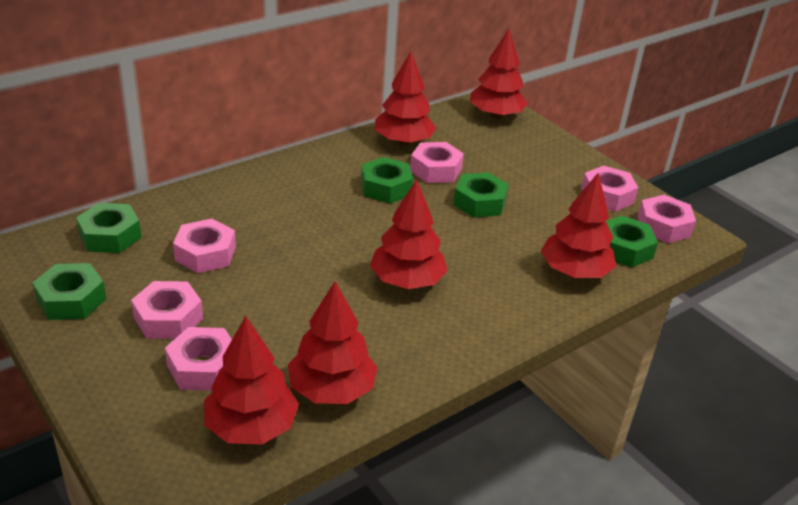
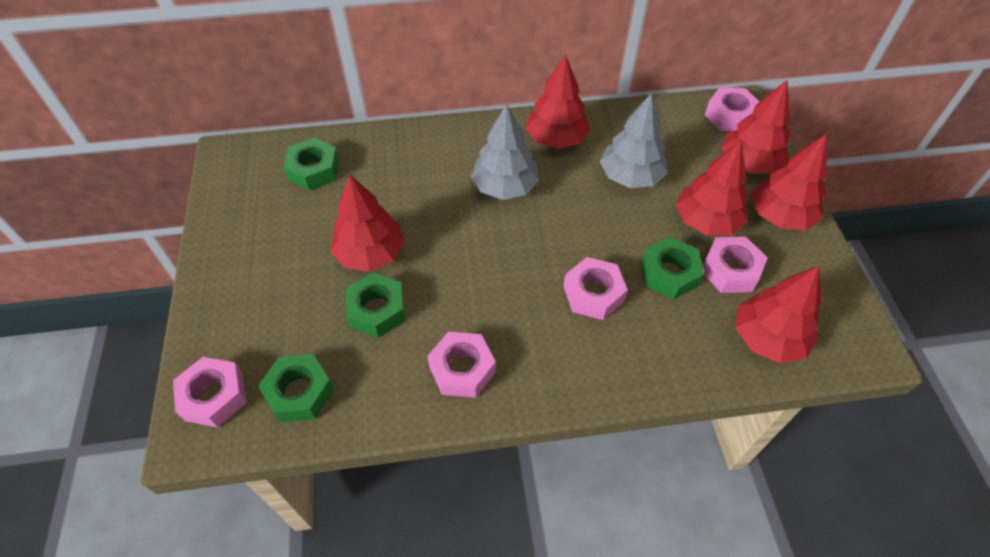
green nut: [32,263,106,320] [76,203,142,253] [361,157,413,203] [453,172,509,218] [606,216,658,267] = 5 -> [258,354,334,422] [283,138,339,191] [345,272,406,338] [641,237,704,299] = 4
grey tree: none = 0 -> [471,104,539,200] [600,93,668,188] = 2
pink nut: [131,281,203,339] [165,327,232,391] [173,219,236,273] [410,142,464,183] [581,166,638,212] [638,195,696,243] = 6 -> [173,357,247,427] [427,332,496,398] [563,257,628,320] [702,237,768,293] [705,87,759,131] = 5

